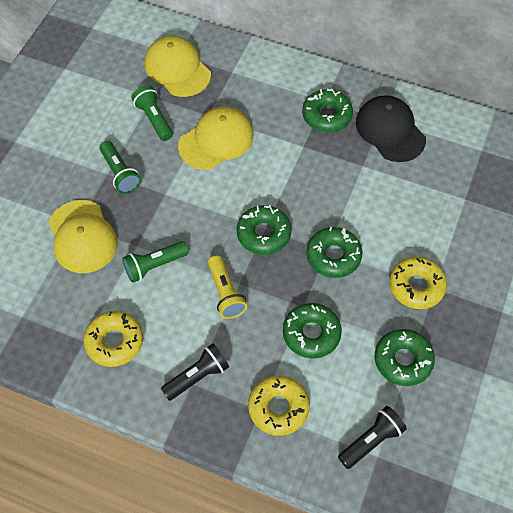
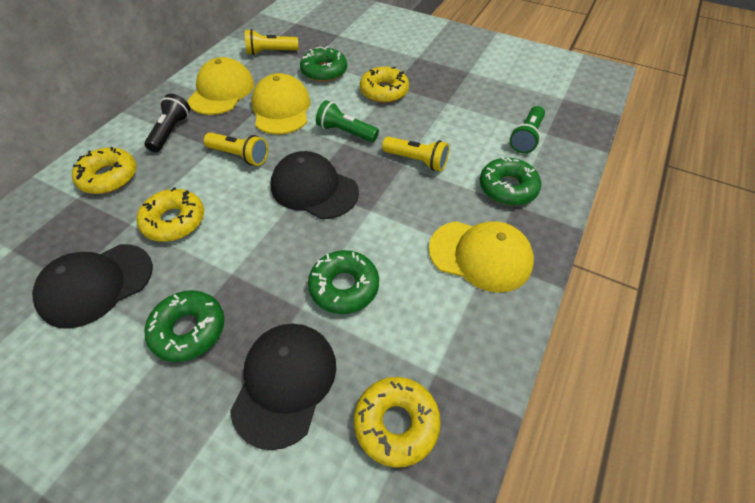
black cap: [356,95,426,162] = 1 -> [32,244,153,329] [230,324,336,450] [271,151,359,219] = 3
black flashlight: [161,343,229,401] [338,406,407,469] = 2 -> [144,94,190,152] = 1
green donut: [237,205,292,255] [283,303,342,359] [302,89,353,132] [306,227,362,278] [375,329,435,386] = 5 -> [145,290,225,362] [300,46,347,82] [308,250,379,314] [480,158,541,206] = 4
green flashlight: [99,141,141,194] [122,241,189,283] [131,85,173,141] = 3 -> [316,100,379,142] [510,106,545,153] = 2
yellow donut: [84,311,143,367] [248,375,310,436] [389,256,447,309] = 3 -> [72,147,137,194] [137,187,204,242] [354,377,441,468] [360,67,409,103] = 4
yellow flashlight: [208,255,247,319] = 1 -> [204,132,268,166] [245,29,298,55] [382,137,449,171] = 3

